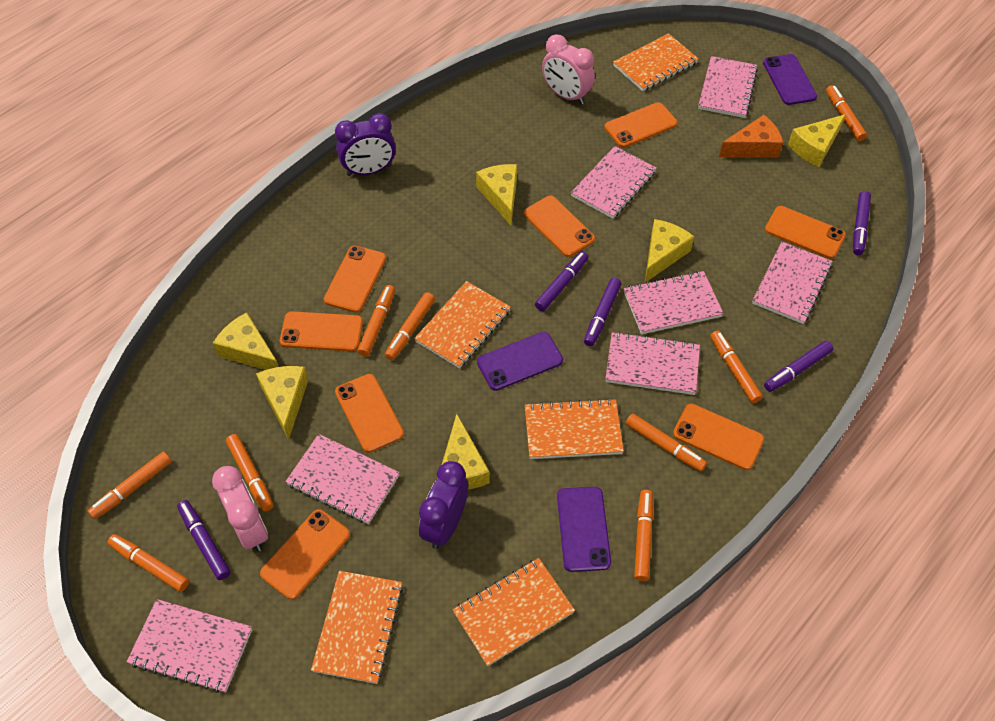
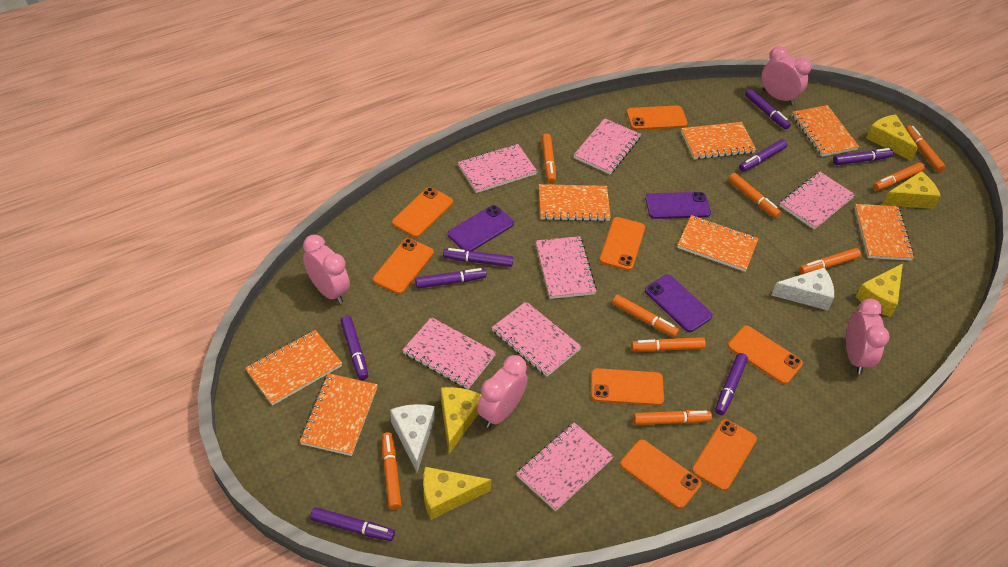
orange cheese: [719,115,783,158] = 1 -> none = 0
orange notebook: [311,571,403,684] [414,281,511,368] [453,558,575,666] [525,398,624,459] [613,33,699,91] = 5 -> [245,330,342,406] [300,373,378,456] [539,184,611,221] [677,215,759,272] [681,122,756,159] [792,105,859,157] [854,204,914,260] = 7
pink clock: [212,466,268,552] [542,34,595,105] = 2 -> [303,235,350,304] [477,355,528,428] [762,46,812,105] [846,299,890,374] = 4
purple clock: [335,113,396,176] [419,461,468,549] = 2 -> none = 0
purple marker: [177,500,230,580] [535,251,588,311] [584,278,622,346] [764,341,833,392] [853,191,871,255] = 5 -> [310,507,395,541] [341,316,368,380] [415,268,487,288] [443,248,513,267] [715,353,748,415] [739,139,787,172] [745,88,791,129] [833,148,893,165] = 8
white cheese: none = 0 -> [390,404,435,472] [771,268,834,310] = 2
yellow cheese: [213,312,279,370] [256,366,308,440] [442,414,490,489] [476,164,517,225] [645,219,694,283] [788,114,846,167] = 6 -> [423,467,492,520] [441,387,481,454] [855,263,903,317] [866,115,918,161] [882,171,941,209] = 5

